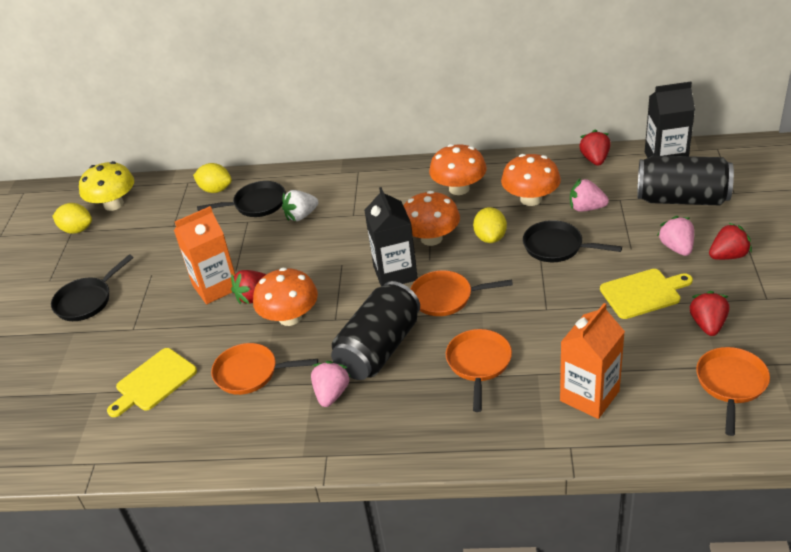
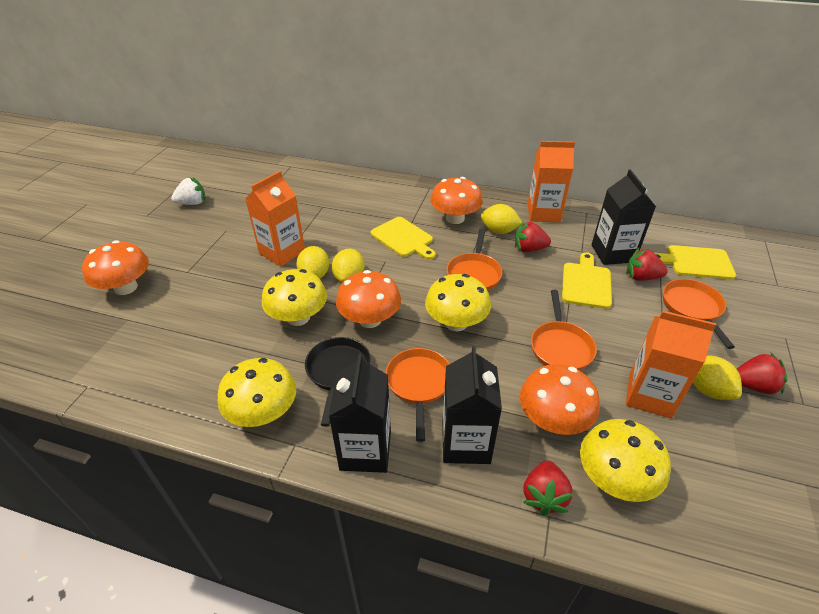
black can: [331,281,420,380] [637,156,734,205] = 2 -> none = 0
black carton: [364,187,418,286] [645,82,695,158] = 2 -> [329,354,391,473] [442,346,502,464] [591,170,656,265] = 3
black pan: [51,254,134,321] [197,181,286,217] [523,220,622,262] = 3 -> [305,337,371,427] = 1
orange carton: [174,206,235,304] [560,303,625,419] = 2 -> [245,171,305,267] [527,141,575,222] [626,310,716,419] = 3
pink strawberry: [311,361,351,407] [570,179,609,212] [657,216,694,256] = 3 -> none = 0
yellow cutting board: [107,348,197,417] [600,269,693,319] = 2 -> [370,217,436,260] [562,252,612,309] [655,245,736,280] = 3
yellow lemon: [52,203,92,234] [193,163,232,193] [473,207,507,243] = 3 -> [296,246,329,279] [332,249,364,283] [481,204,522,234] [693,356,742,400] = 4
yellow mushroom: [79,161,134,211] = 1 -> [218,358,296,427] [262,269,327,326] [425,274,491,331] [580,419,671,502] = 4

